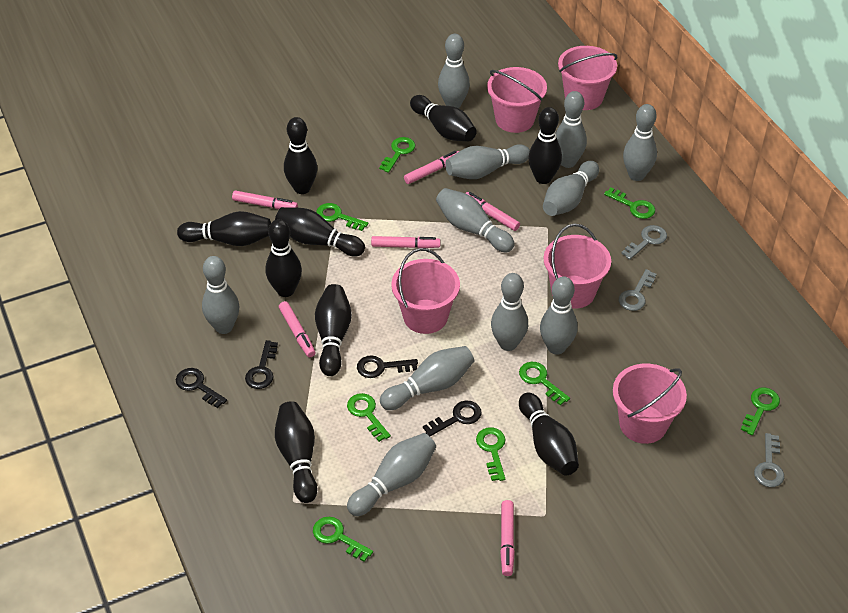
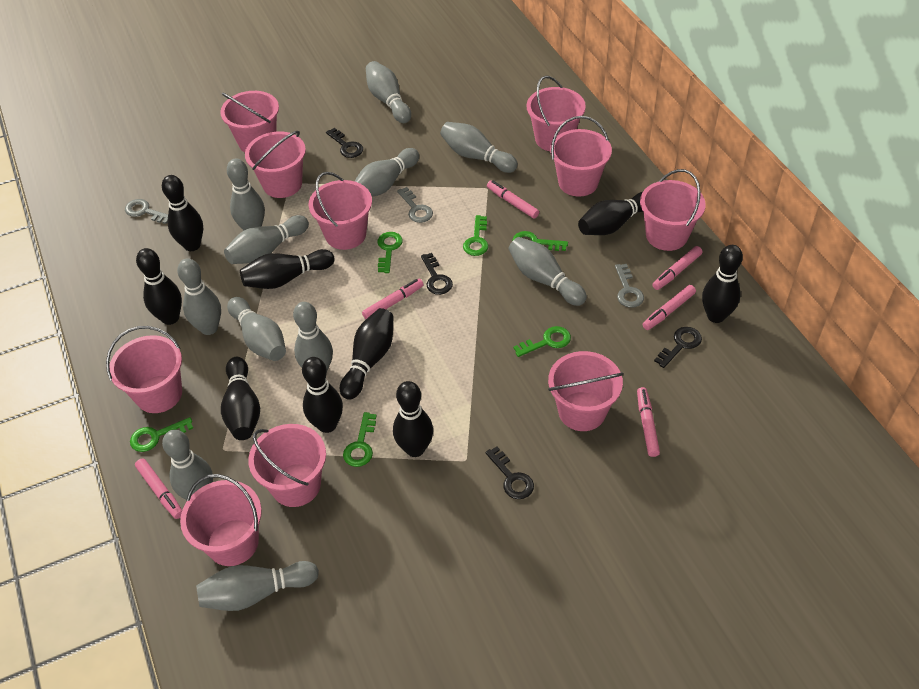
green key: [313,517,373,562] [316,203,368,231] [347,393,391,442] [379,137,415,173] [476,427,506,481] [519,362,570,405] [604,188,655,219] [741,387,780,435] = 8 -> [130,417,193,452] [343,412,377,467] [377,232,403,273] [463,215,488,256] [513,231,568,251] [513,326,571,357] = 6
pink bucket: [391,248,460,334] [487,67,547,133] [544,224,611,309] [558,46,618,110] [613,364,687,444] = 5 -> [106,326,182,413] [180,474,262,566] [220,91,279,152] [245,131,306,198] [248,424,326,507] [309,172,372,250] [527,76,586,151] [548,351,624,431] [550,116,612,197] [640,169,706,251] = 10

